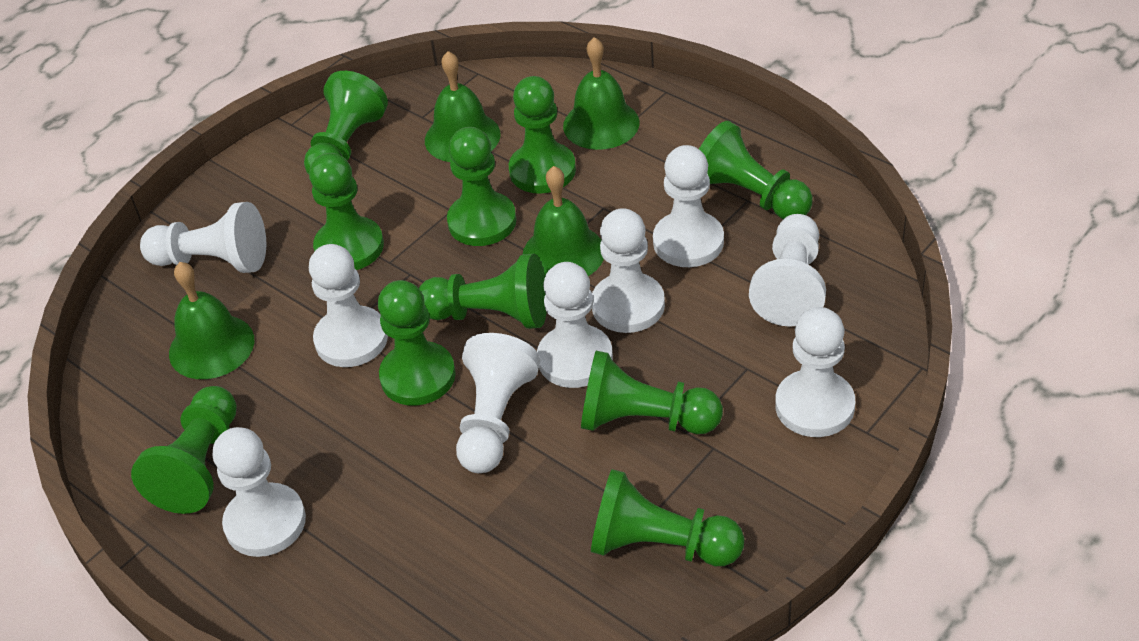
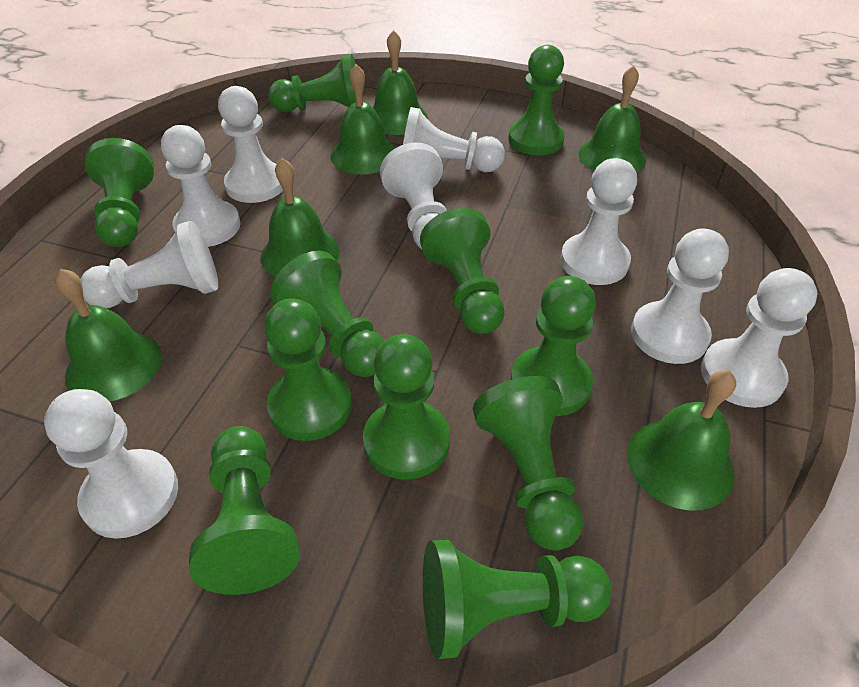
green bell: [169,262,254,379] [425,51,501,162] [522,166,604,276] [563,37,639,150] = 4 -> [55,269,162,402] [260,158,340,277] [331,64,395,174] [373,30,428,135] [579,65,646,172] [627,370,736,510] = 6
green pawn: [131,386,237,514] [304,71,388,175] [309,153,384,270] [378,280,456,406] [419,254,547,329] [447,127,517,246] [509,76,576,194] [581,351,723,434] [591,469,744,566] [699,121,813,219] = 10 -> [85,138,154,247] [189,426,300,595] [264,298,352,441] [268,54,356,112] [270,251,384,377] [363,334,450,480] [420,208,505,334] [423,540,612,659] [473,376,583,551] [508,45,565,155] [511,276,596,416] = 11

